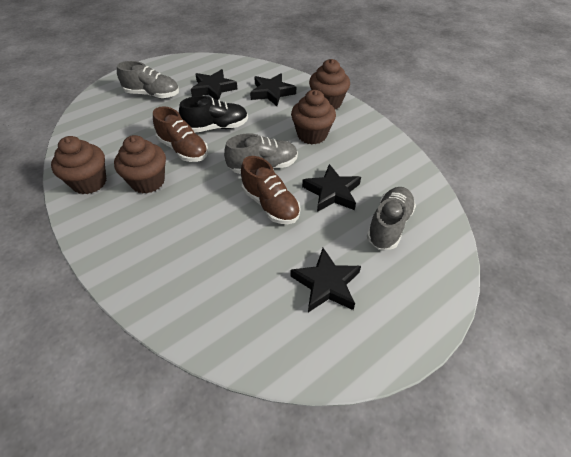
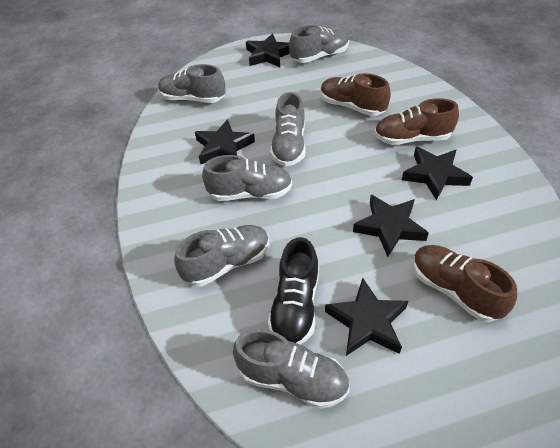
black star: [191,69,237,100] [250,73,296,106] [291,248,361,313] [302,164,361,212] = 4 -> [195,119,255,164] [246,33,290,67] [325,278,408,356] [353,195,429,257] [402,147,473,201] = 5
brown cupcake: [51,136,106,194] [114,135,166,194] [291,90,336,144] [309,59,350,109] = 4 -> none = 0
brown shoe: [153,106,208,162] [241,156,300,224] = 2 -> [320,73,391,116] [374,98,459,145] [413,245,517,322] = 3
grey shoe: [117,61,179,99] [224,133,298,174] [367,187,416,249] = 3 -> [158,64,225,103] [174,225,269,286] [202,155,292,201] [233,329,350,409] [270,92,305,166] [289,25,349,63] = 6

